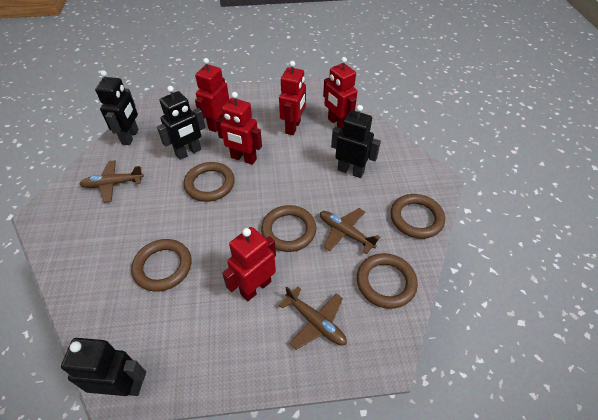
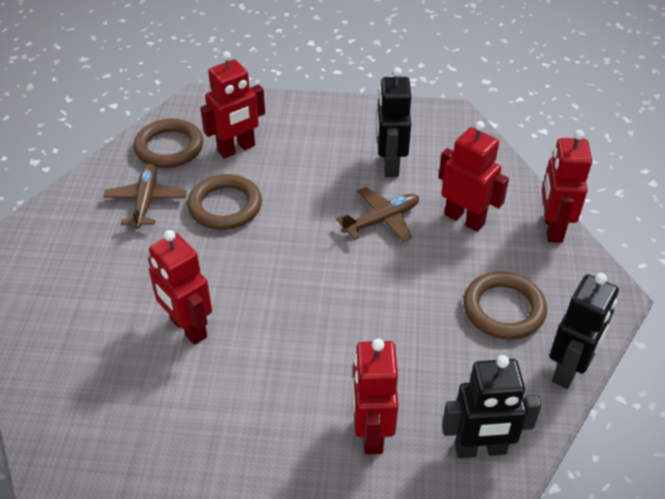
black robot: [61,338,146,396] [95,70,139,145] [157,86,206,160] [331,105,381,178] = 4 -> [377,67,411,177] [442,355,541,458] [550,273,619,389] = 3
brown plane: [80,160,144,203] [279,287,347,350] [320,208,381,254] = 3 -> [103,164,187,229] [336,187,419,242] = 2
brown ring: [131,239,192,292] [184,162,235,202] [261,205,317,252] [357,253,418,309] [390,194,445,239] = 5 -> [134,119,203,168] [187,174,262,230] [463,271,547,340] = 3

